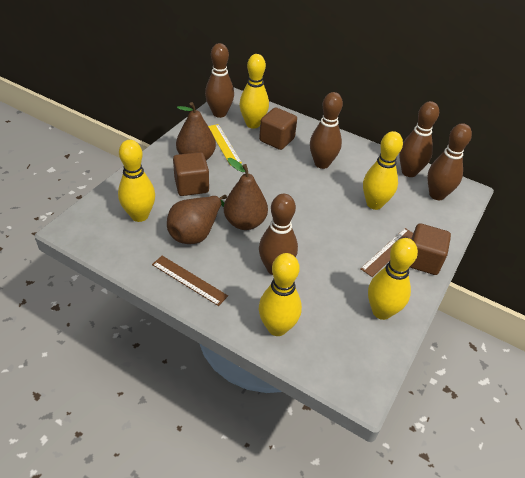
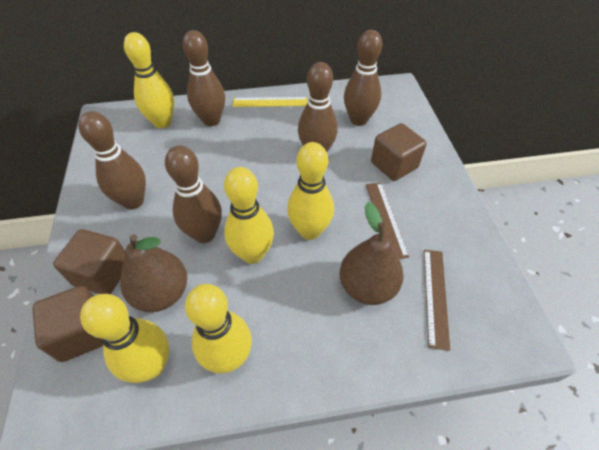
brown pear: [167,195,227,244] [176,102,216,160] [224,158,268,230] = 3 -> [120,235,187,312] [340,202,404,305] = 2

